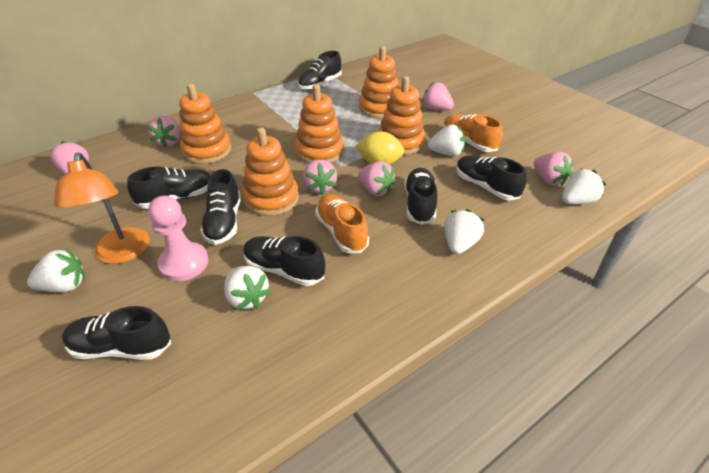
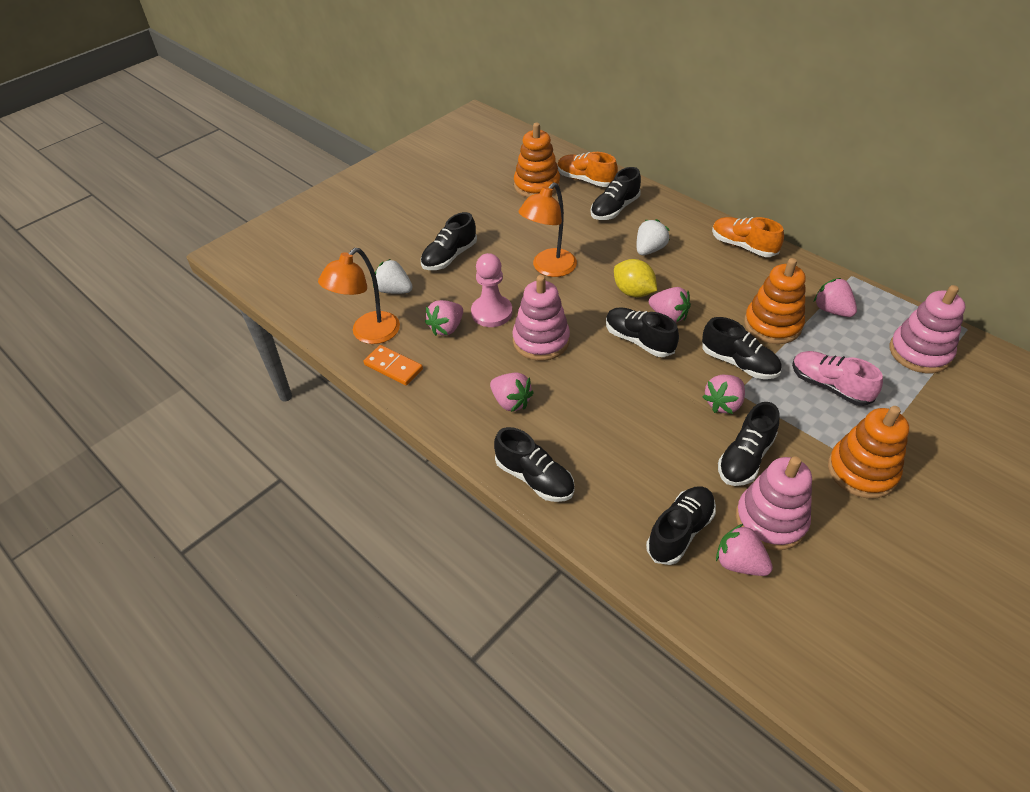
orange domino: none = 0 -> [363,345,423,386] = 1
orange lamp: [54,152,150,264] = 1 -> [318,248,400,344] [519,182,577,277] = 2
orange stacking toy: [179,83,231,164] [242,127,299,216] [295,84,344,164] [359,46,399,119] [378,76,425,155] = 5 -> [514,123,560,198] [744,258,806,344] [828,406,909,499] = 3
pink shoe: none = 0 -> [792,351,883,406] = 1
pink stacking toy: none = 0 -> [512,275,570,361] [736,457,812,550] [890,285,965,373] = 3
white strawberry: [27,248,85,292] [224,266,271,310] [428,124,465,156] [444,209,484,254] [562,168,606,204] = 5 -> [373,259,413,294] [637,219,670,255] = 2

